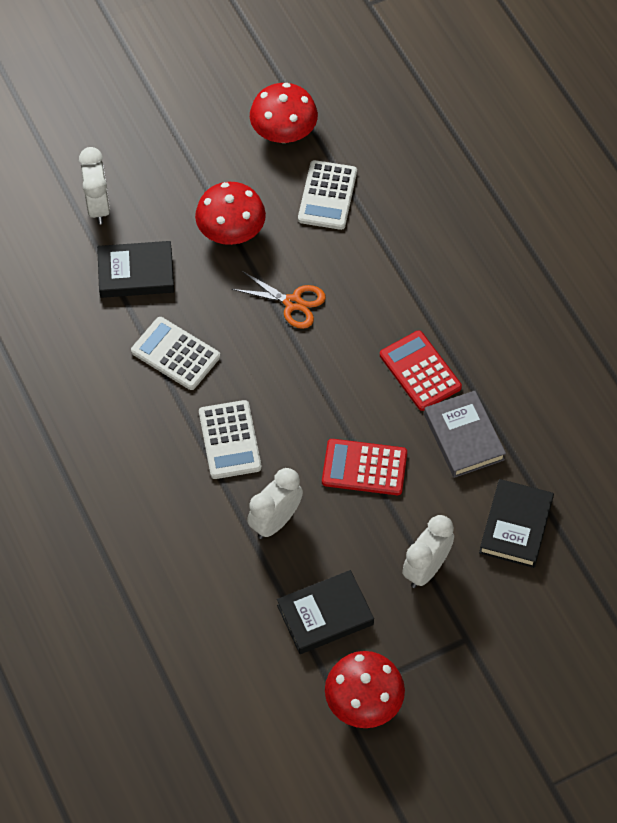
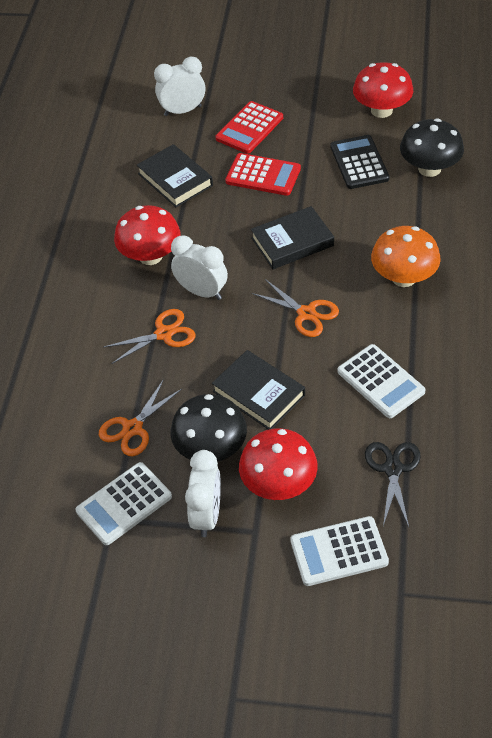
black calculator: none = 0 -> [331,135,389,189] = 1
black mushroom: none = 0 -> [170,394,247,462] [400,118,464,177] = 2
black scissors: none = 0 -> [365,442,421,527] = 1
grey book: [424,391,506,478] = 1 -> none = 0
orange mushroom: none = 0 -> [371,226,441,287] = 1
orange scissors: [232,271,326,329] = 1 -> [99,379,182,456] [104,309,196,364] [252,279,339,337] = 3

